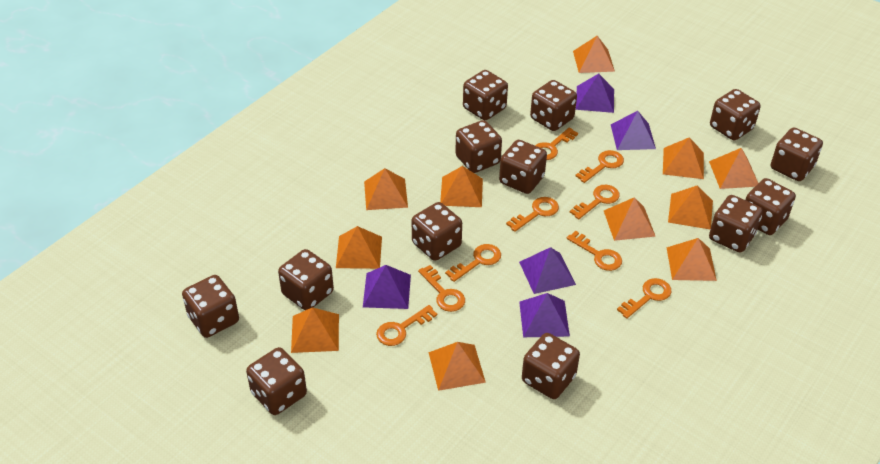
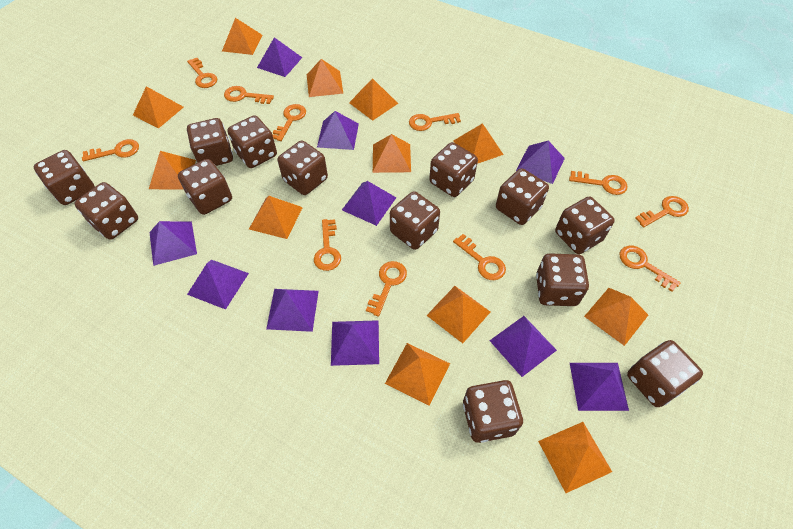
orange key: [376,305,437,346] [418,265,465,312] [445,244,501,282] [506,197,559,232] [535,128,578,160] [566,231,622,271] [570,185,620,219] [575,150,624,183] [617,278,672,319] = 9 -> [82,139,139,161] [187,58,217,88] [224,86,274,104] [272,104,306,141] [314,219,341,271] [366,261,407,317] [409,113,461,131] [453,234,506,280] [569,171,628,195] [620,246,681,292] [635,196,689,228] = 11
orange pyramid: [291,307,339,353] [336,226,382,269] [364,168,408,210] [428,342,486,391] [440,166,483,207] [573,36,615,73] [604,197,656,241] [663,137,704,179] [666,238,717,281] [668,186,713,229] [709,148,758,189] = 11 -> [133,86,184,129] [149,151,196,189] [222,18,263,55] [249,196,303,239] [307,59,343,97] [349,78,398,121] [373,134,411,173] [385,343,450,406] [426,286,490,343] [453,123,504,164] [538,422,612,493] [584,288,648,346] = 12
purple pyramid: [363,265,411,309] [519,247,576,294] [519,293,570,337] [576,74,614,113] [611,111,656,150] = 5 -> [149,221,197,266] [187,260,249,310] [257,37,302,77] [266,289,319,332] [317,111,359,150] [331,320,379,366] [342,181,396,226] [489,316,557,377] [516,140,565,184] [570,363,629,411] = 10

